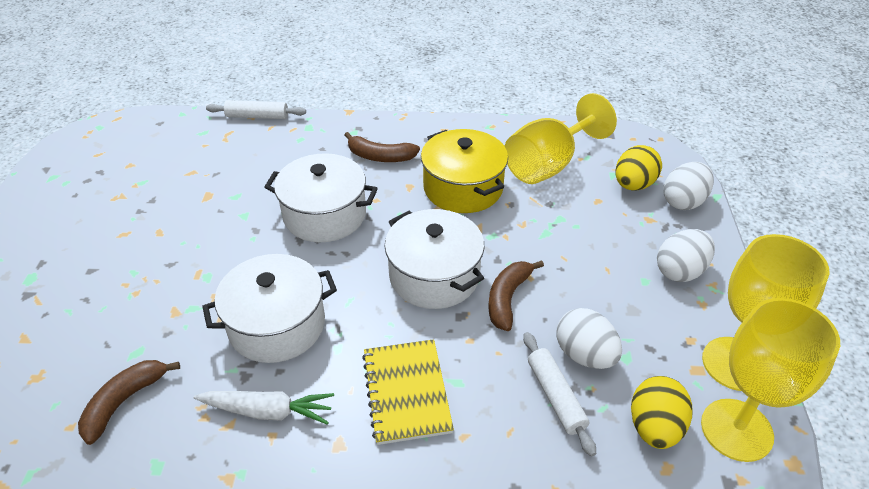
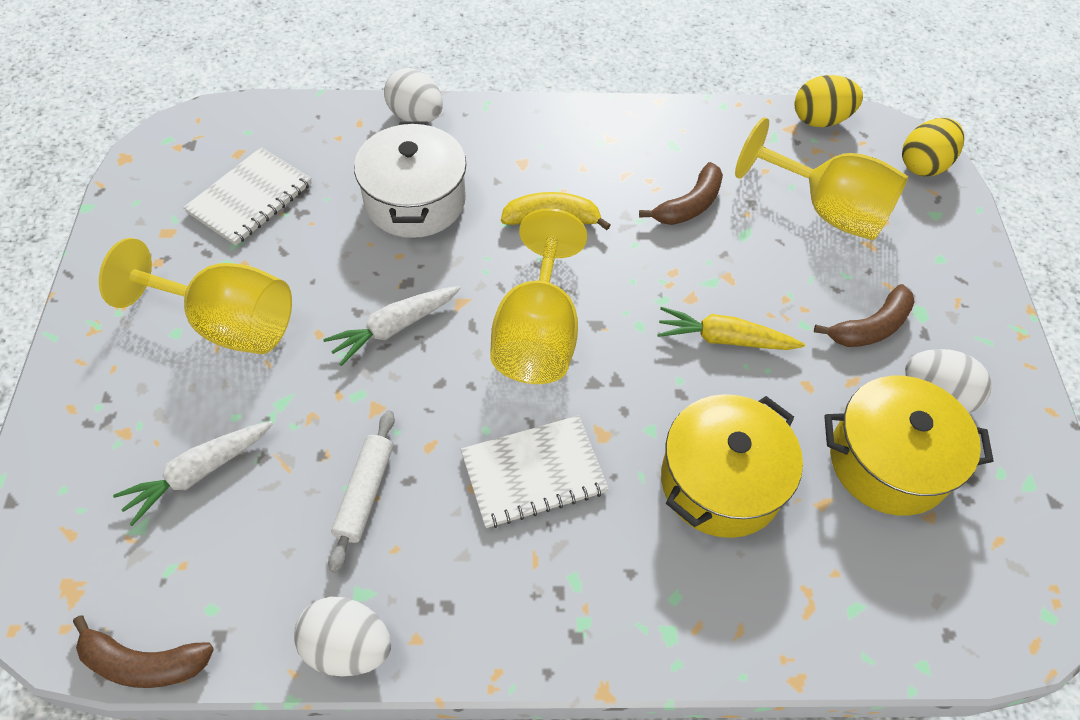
white carrot: [194,391,334,425] = 1 -> [113,421,273,526] [323,286,461,366] = 2
white notebook: none = 0 -> [183,147,312,246] [461,415,609,528] = 2
white pot: [202,254,337,363] [264,153,378,242] [385,209,484,309] = 3 -> [354,121,466,238] = 1
white rolling pin: [206,100,306,119] [523,332,596,456] = 2 -> [328,410,395,573] = 1
yellow banana: none = 0 -> [501,192,611,230] = 1
yellow carrot: none = 0 -> [657,307,805,350] = 1
yellow notebook: [362,339,454,445] = 1 -> none = 0
yellow pot: [421,129,508,213] = 1 -> [661,394,803,538] [824,376,994,515] = 2

